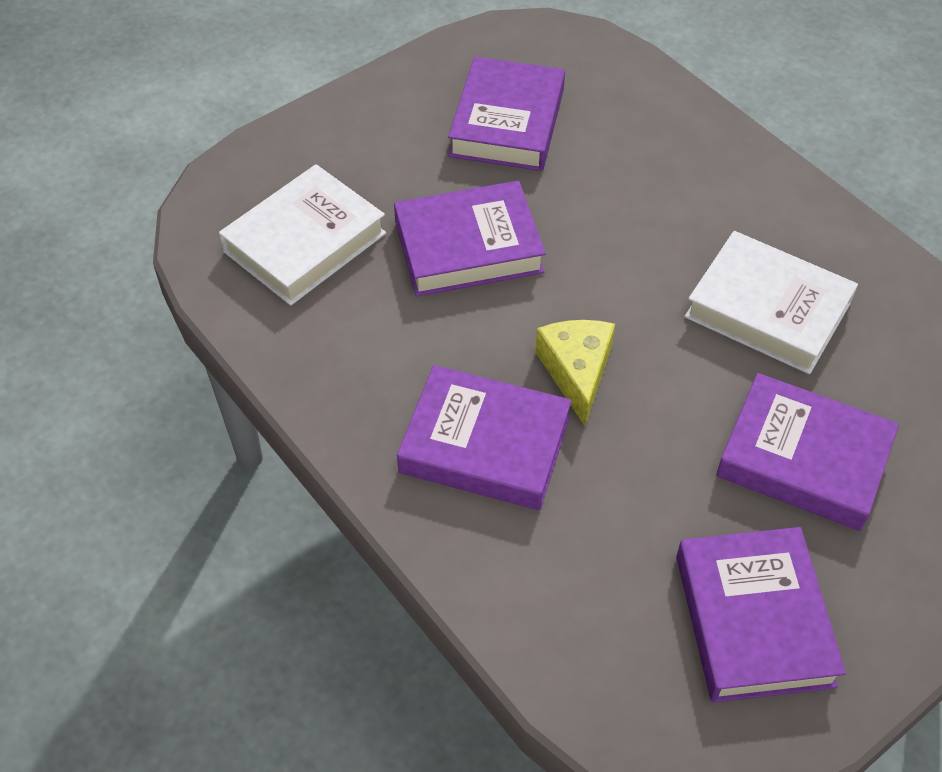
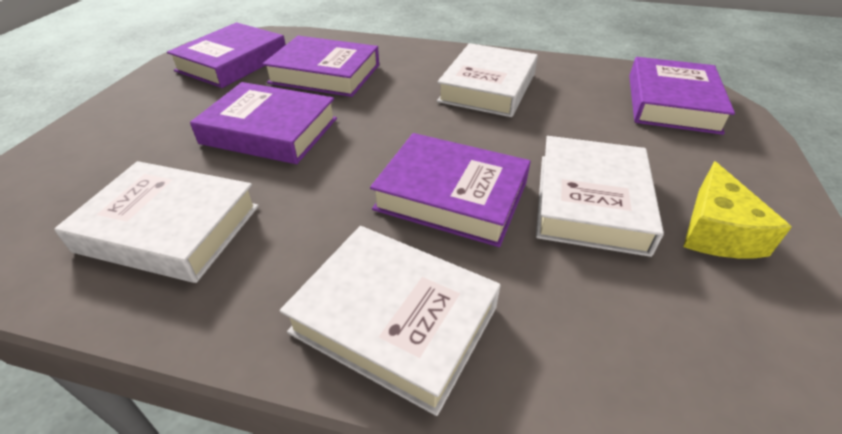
white book: [219,164,386,306] [684,231,858,374] = 2 -> [54,161,259,283] [280,226,501,416] [437,43,538,117] [536,136,664,257] = 4

